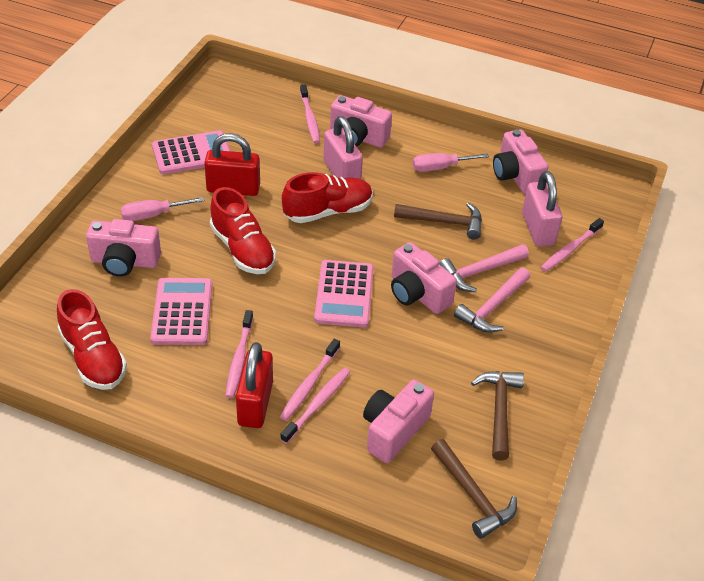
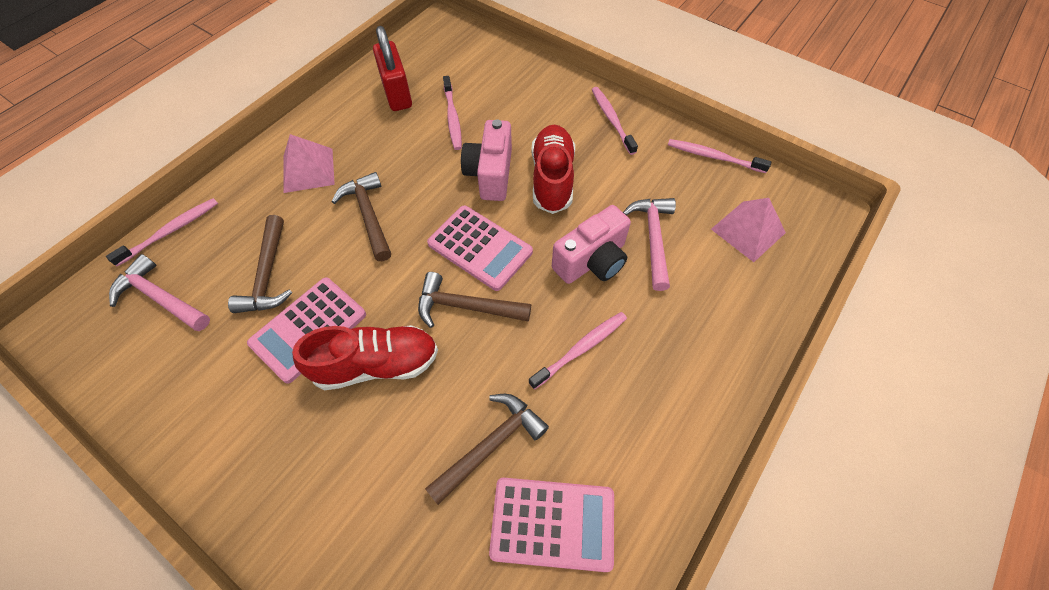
brown hammer: [394,202,482,239] [431,439,517,539] [471,371,524,461] = 3 -> [228,215,292,313] [331,172,391,261] [418,272,531,328] [425,394,549,505] = 4
pink camera: [86,219,161,277] [330,95,392,148] [363,379,434,463] [391,242,457,314] [493,129,548,195] = 5 -> [461,119,512,201] [552,205,631,284] = 2
pink padlock: [324,116,363,179] [522,171,562,247] = 2 -> none = 0
pink pyramid: none = 0 -> [283,134,335,193] [711,198,786,262] = 2
pink screwdriver: [121,197,204,221] [413,153,489,172] = 2 -> none = 0
red padlock: [204,133,260,196] [236,342,273,428] = 2 -> [373,26,412,111] = 1
red shoe: [57,289,127,390] [210,187,276,274] [282,172,373,223] = 3 -> [292,325,438,390] [531,125,575,214] = 2

